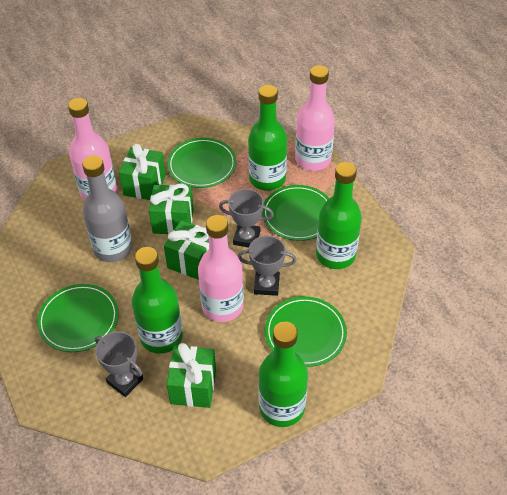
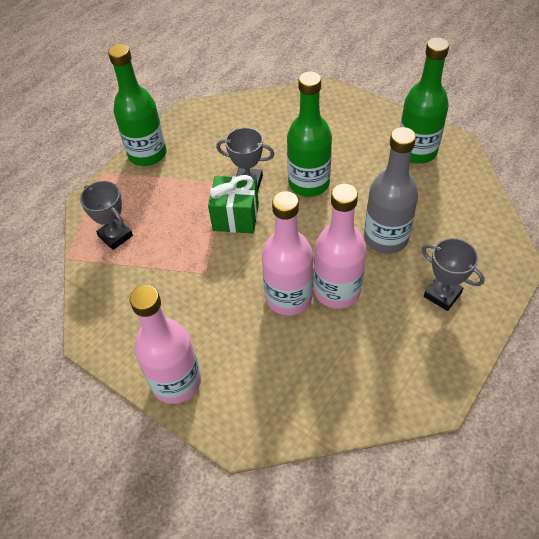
green bottle: [132,247,183,354] [248,85,287,191] [259,322,308,427] [316,162,362,269] = 4 -> [108,44,167,166] [287,71,332,197] [400,38,449,164] = 3
green gift: [119,144,166,200] [149,184,194,234] [164,220,209,280] [166,343,216,408] = 4 -> [208,175,259,233] = 1
green plate: [37,284,119,352] [167,138,237,188] [262,185,329,241] [265,296,347,367] = 4 -> none = 0

